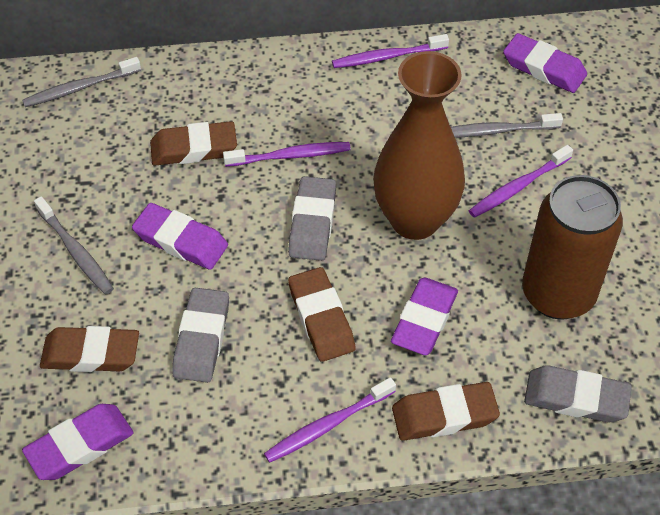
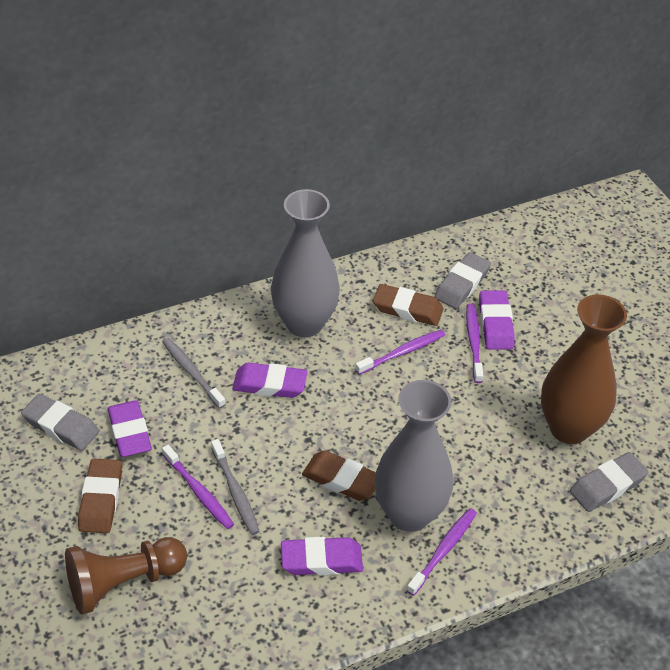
brown can: [522,175,623,320] = 1 -> none = 0
brown eraser: [40,326,139,372] [150,121,237,166] [288,267,355,362] [392,382,500,441] = 4 -> [78,459,122,533] [302,450,376,501] [373,284,444,326] = 3
brown pawn: none = 0 -> [65,537,187,615] = 1
grey toothbrush: [22,57,141,107] [34,196,114,295] [451,113,563,138] = 3 -> [162,338,226,409] [211,439,260,535] = 2
grey vase: none = 0 -> [271,189,340,337] [375,380,453,532] = 2

